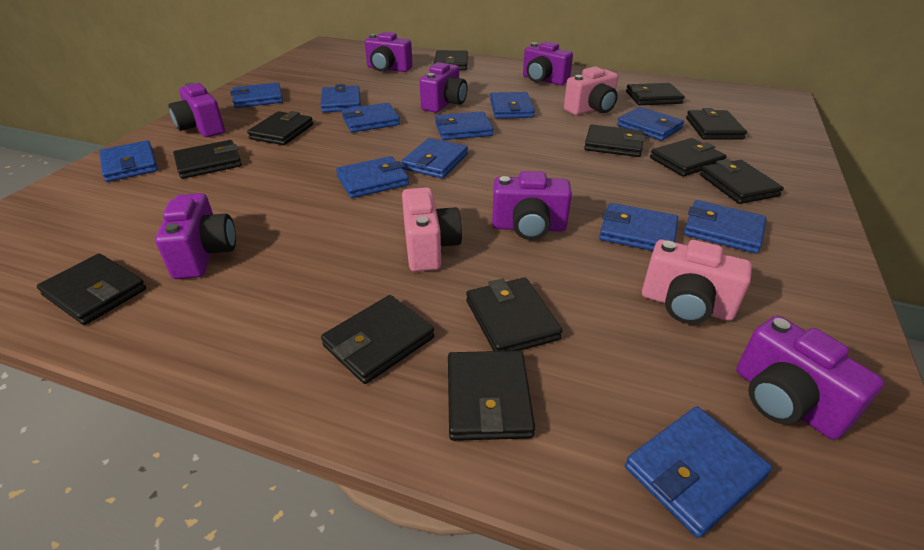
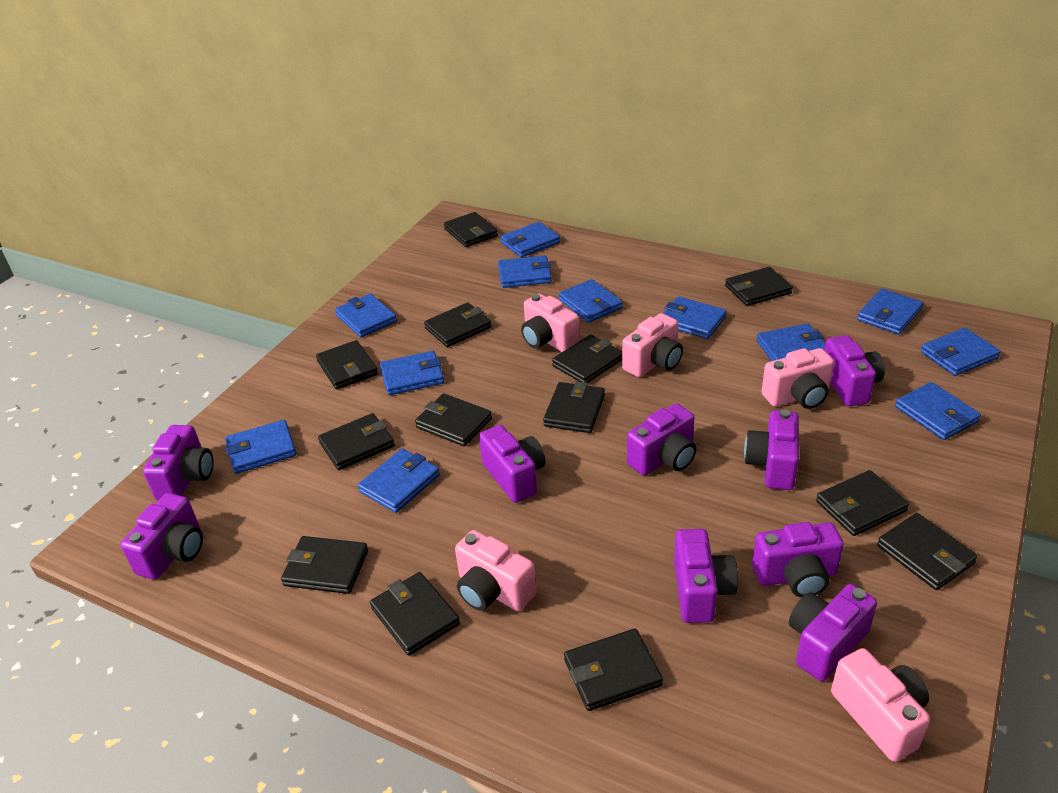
black wallet: [37,254,146,325] [173,140,242,179] [247,111,313,145] [321,295,434,384] [434,50,468,70] [448,351,535,441] [466,278,562,351] [584,125,645,157] [626,83,685,105] [650,138,726,177] [686,108,747,140] [700,159,784,204] = 12 -> [281,536,368,594] [316,340,378,390] [318,413,395,470] [370,572,460,656] [415,393,492,446] [424,302,492,347] [444,212,498,247] [543,381,605,433] [552,335,622,383] [564,629,663,711] [725,267,793,306] [816,470,909,536] [877,513,977,590] = 13
pink camera: [402,187,462,272] [564,67,618,115] [642,240,752,324] = 3 -> [455,530,536,611] [521,294,580,352] [622,313,683,377] [761,348,834,409] [831,648,930,762] = 5
purple camera: [155,193,236,279] [168,82,225,137] [365,32,413,72] [420,62,467,113] [492,171,572,240] [523,41,573,85] [736,316,884,440] = 7 -> [120,493,203,580] [143,425,213,500] [479,425,546,503] [627,404,696,475] [674,529,738,623] [744,409,799,490] [752,522,844,597] [789,584,877,681] [824,335,885,406] = 9

